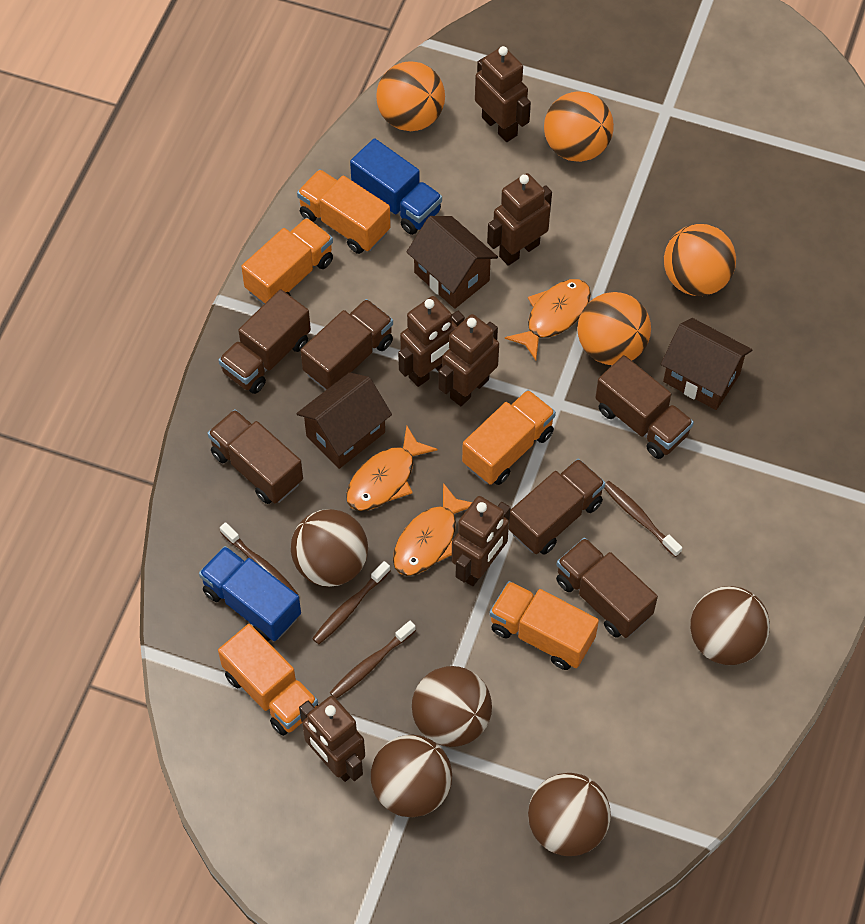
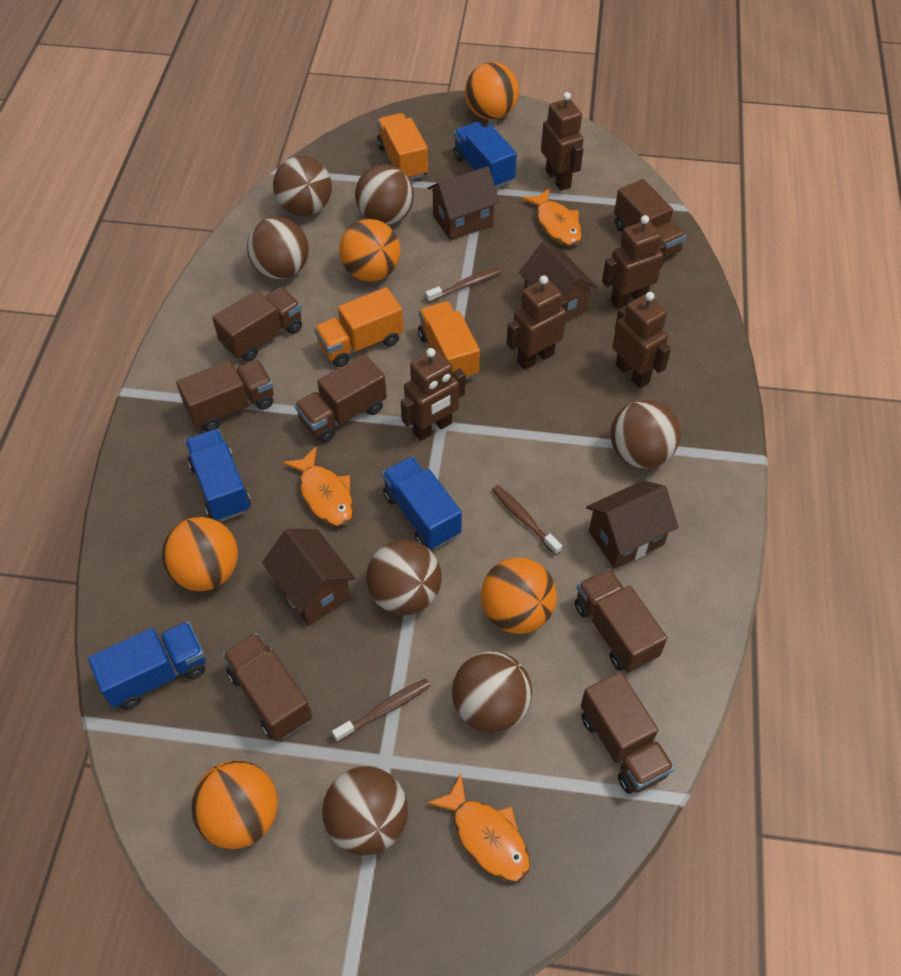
blue truck: [199,546,301,641] [350,138,442,235] = 2 -> [88,622,205,710] [185,429,251,522] [382,457,462,550] [453,122,517,189] = 4
brown ball: [291,509,368,587] [371,735,452,817] [412,666,492,747] [528,773,611,856] [690,586,770,665] = 5 -> [247,217,309,280] [273,156,332,216] [322,766,408,855] [355,164,414,225] [366,540,442,615] [452,651,532,733] [611,399,681,468] = 7
brown house: [296,372,392,469] [407,216,498,309] [661,318,752,410] = 3 -> [262,529,355,626] [428,166,500,241] [519,242,597,322] [586,480,678,569] = 4
brown robot: [299,696,365,782] [398,296,465,387] [438,314,499,406] [452,496,511,586] [475,46,531,142] [487,173,552,266] = 6 -> [401,348,465,441] [507,275,569,370] [541,92,584,191] [602,215,667,309] [612,292,671,388] = 5
brown toothbrush: [220,522,298,595] [312,561,390,644] [330,621,416,699] [604,481,682,557] = 4 -> [332,679,431,742] [425,267,502,303] [492,485,562,555] = 3
brown truck: [208,409,303,504] [219,289,311,394] [300,299,393,390] [509,459,605,555] [556,538,658,638] [595,355,694,459] = 6 -> [176,360,274,432] [212,287,302,362] [222,633,312,741] [294,354,387,443] [575,568,667,673] [581,672,674,794] [614,179,686,258] = 7
orange ball: [376,61,445,131] [544,91,614,162] [577,292,651,365] [664,224,736,296] = 4 -> [162,517,238,591] [191,760,278,849] [339,219,400,282] [465,62,519,120] [481,558,557,634] = 5
orange truck: [218,624,318,736] [241,218,333,304] [297,169,391,254] [462,390,556,485] [489,581,599,670] = 5 -> [314,287,403,367] [377,113,428,180] [418,301,480,380] = 3

